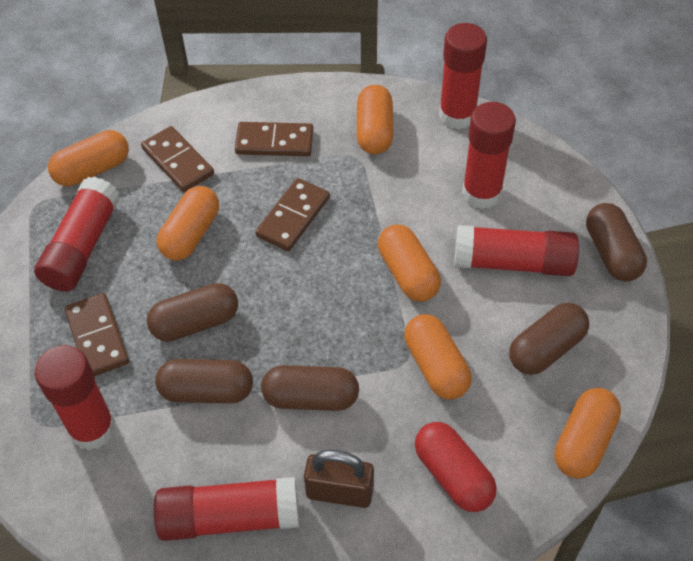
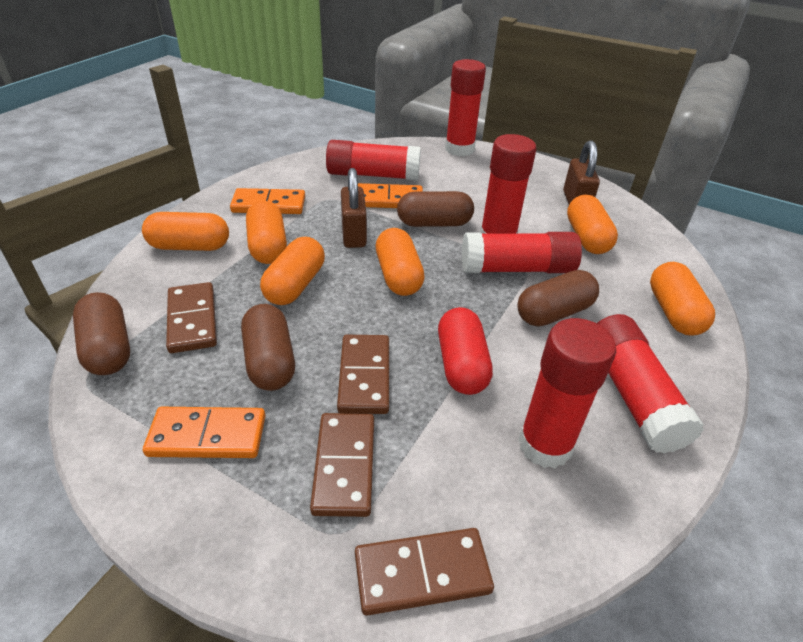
brown capsule: [147,283,238,342] [155,359,253,403] [261,365,359,411] [509,303,589,375] [586,203,647,281] = 5 -> [73,292,130,375] [241,304,295,391] [397,191,474,227] [517,270,599,326] = 4
brown padlock: [304,450,374,508] = 1 -> [341,168,367,248] [563,140,600,204] = 2
orange domino: none = 0 -> [143,407,265,458] [230,188,305,214] [358,183,423,208] = 3

